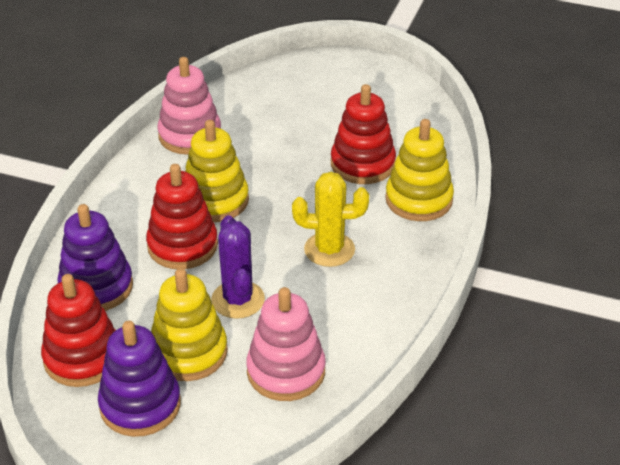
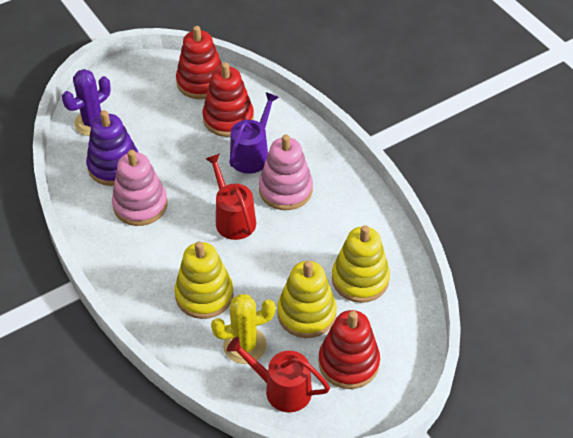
purple stacking toy: [57,204,133,311] [98,321,181,437] = 2 -> [86,110,139,186] = 1
purple watering can: none = 0 -> [229,92,279,174] = 1
red watering can: none = 0 -> [206,153,256,240] [227,337,330,413] = 2

